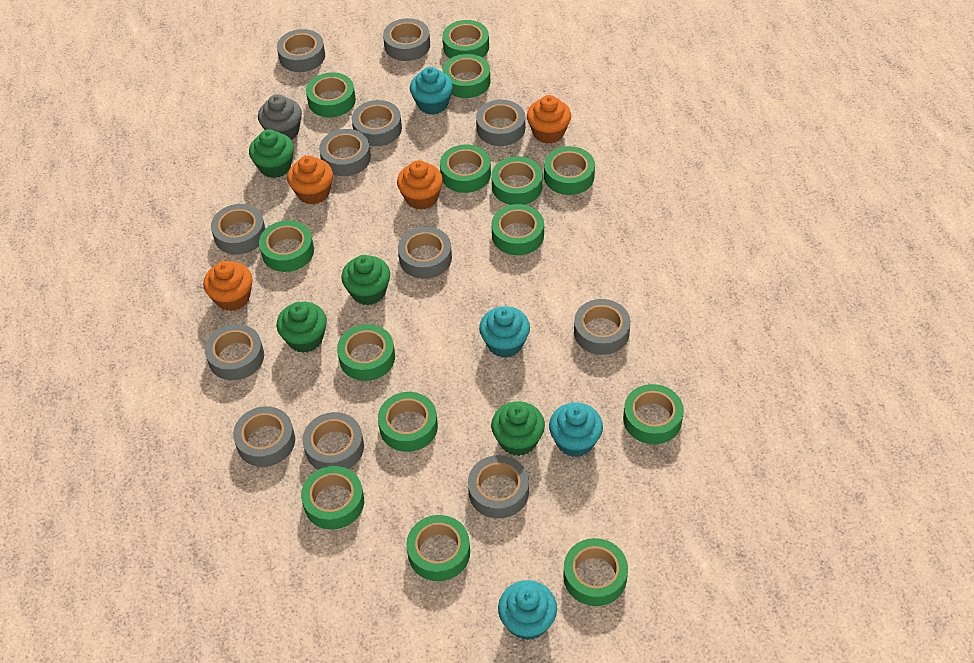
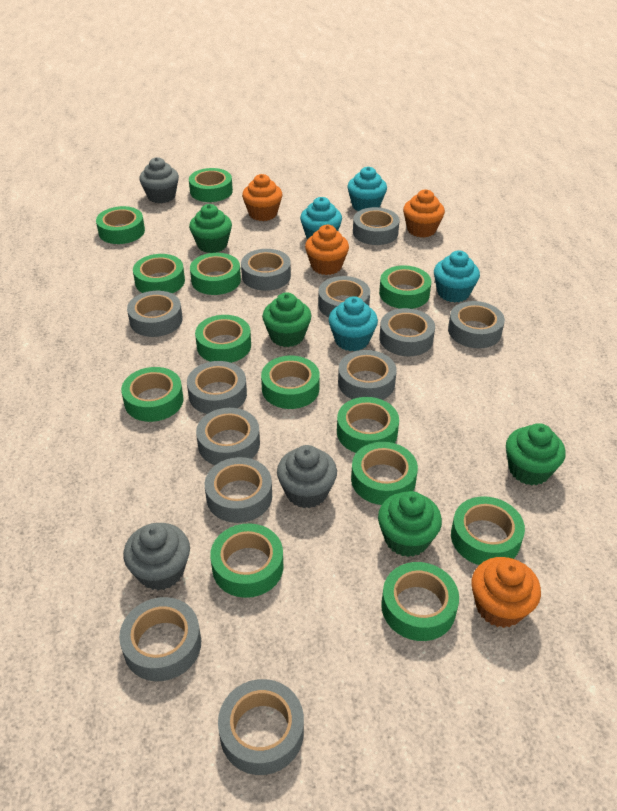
green tape: [259,220,314,272] [301,466,364,530] [306,72,356,117] [337,324,395,381] [378,392,438,452] [406,515,470,581] [440,144,491,193] [442,20,489,58] [443,54,491,98] [491,157,543,205] [491,204,544,255] [544,146,595,195] [563,538,628,606] [623,384,684,444] = 14 -> [96,206,145,244] [121,367,184,422] [133,254,185,293] [189,168,233,202] [190,253,241,295] [195,315,251,363] [210,523,283,598] [261,356,320,409] [337,397,399,453] [351,442,418,505] [379,265,431,309] [381,562,459,641] [451,496,525,565] = 13
grey cupcake: [258,94,302,140] = 1 -> [123,523,190,591] [139,157,179,203] [277,445,337,508] = 3

